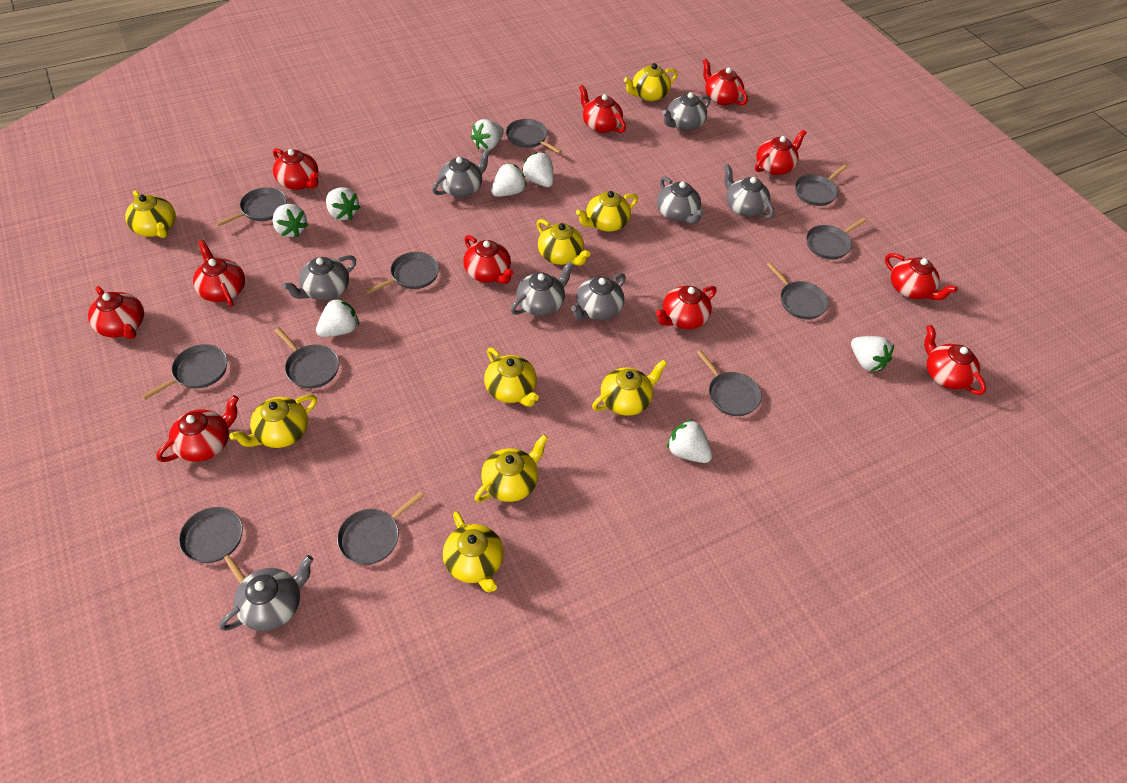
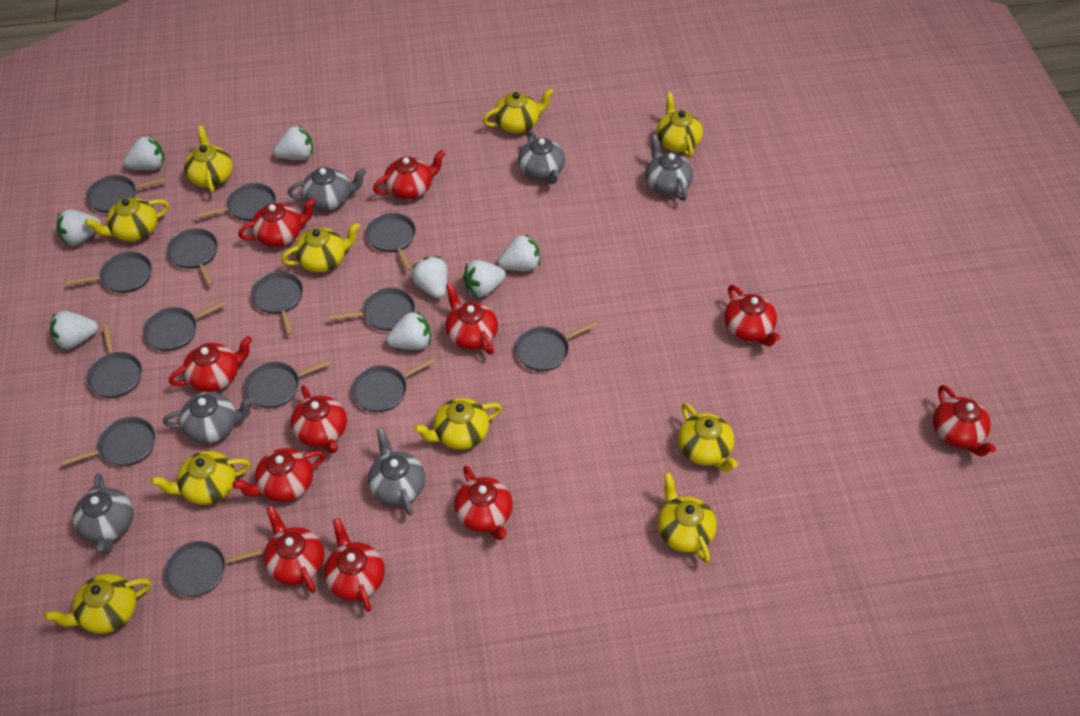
grey pan: [142,344,227,400] [179,507,246,583] [216,187,287,227] [275,328,339,389] [337,492,424,565] [366,252,439,294] [506,119,562,154] [696,350,762,416] [767,262,829,319] [795,165,847,206] [806,218,866,259] = 11 -> [61,417,155,466] [65,252,152,293] [86,175,166,213] [86,325,142,398] [142,301,227,351] [164,541,263,597] [166,228,218,286] [196,183,276,221] [244,360,331,408] [251,271,303,335] [329,288,415,331] [351,358,435,412] [365,213,416,271] [515,321,597,371] = 14
grey teapot: [219,555,313,631] [282,255,356,301] [432,149,490,197] [511,261,574,316] [571,273,626,320] [657,176,704,224] [662,92,711,131] [724,164,774,219] = 8 -> [73,473,134,554] [163,392,254,443] [287,167,367,210] [368,428,425,516] [518,130,565,184] [645,134,693,201] = 6
yellow teapot: [125,191,176,238] [229,395,317,448] [443,511,504,592] [475,434,548,502] [484,348,539,407] [537,219,591,266] [576,191,638,232] [592,360,667,416] [624,63,678,101] = 9 -> [44,574,151,634] [85,198,169,241] [151,451,251,505] [184,126,233,194] [281,223,360,272] [414,398,502,450] [483,88,554,133] [657,92,703,158] [658,472,717,563] [678,403,738,472] = 10

